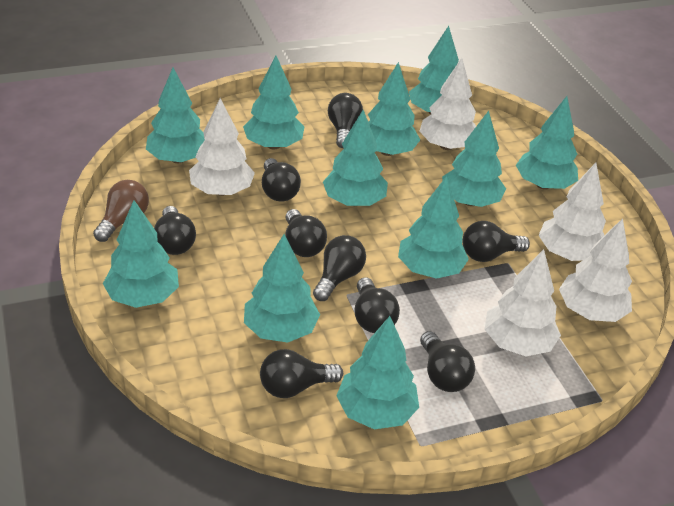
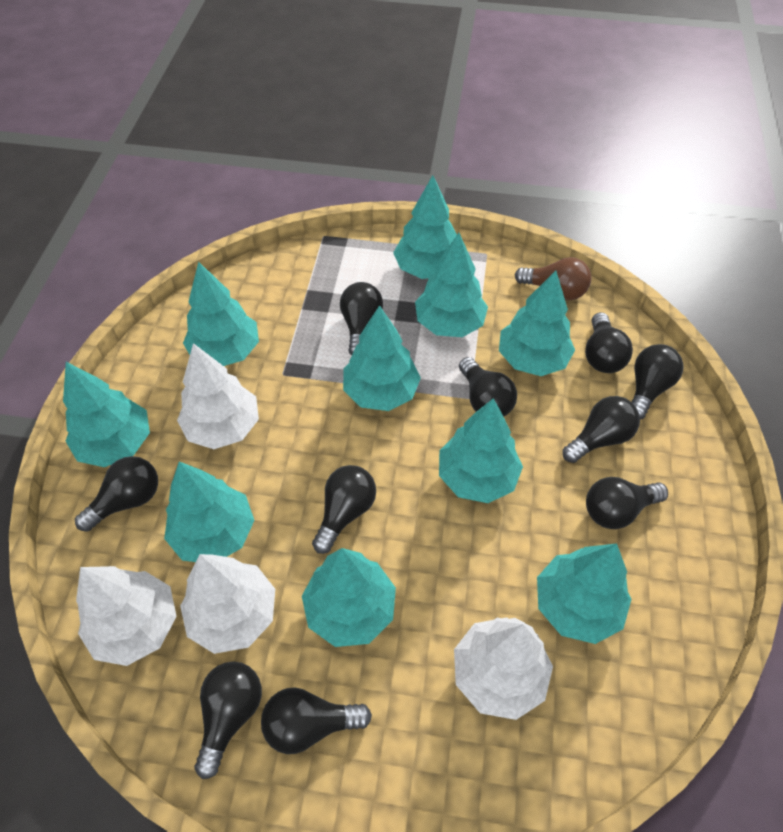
black light bulb: [154,206,196,255] [260,349,343,398] [262,158,301,202] [285,209,327,257] [313,235,366,301] [328,93,363,148] [355,277,400,333] [420,331,475,392] [463,221,530,262] = 9 -> [75,456,158,532] [194,661,262,779] [261,687,372,754] [312,465,376,554] [340,282,383,355] [459,357,517,417] [562,396,640,463] [585,312,633,373] [586,477,668,529] [632,344,684,420] = 10
turquoise tree: [103,200,179,308] [146,68,205,163] [243,56,304,149] [244,234,320,342] [323,110,388,206] [336,316,419,429] [368,62,420,156] [398,176,469,279] [409,26,459,115] [442,111,506,207] [516,96,578,190] = 11 -> [63,362,150,467] [164,462,254,562] [183,262,259,366] [302,548,396,647] [343,305,421,411] [393,175,457,279] [415,233,488,337] [439,398,523,503] [499,270,575,376] [537,543,631,644] = 10
white tree: [189,98,255,196] [419,58,476,150] [484,249,561,356] [539,163,606,261] [559,218,632,322] = 5 -> [76,566,177,666] [177,343,259,449] [180,554,275,654] [454,617,553,720] = 4

